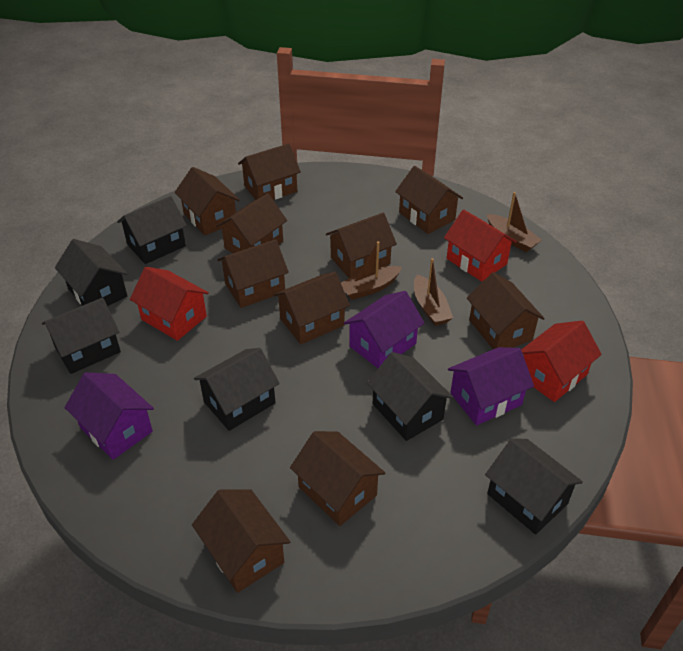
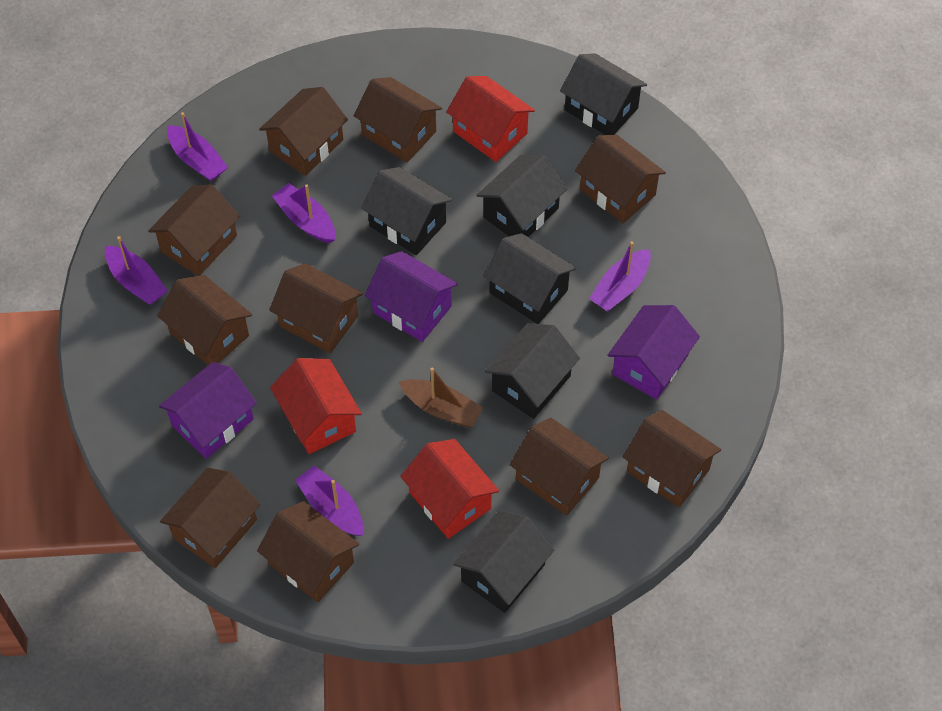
brown boat: [341,241,402,300] [414,258,453,326] [487,192,542,252] = 3 -> [399,367,483,427] = 1
purple boat: none = 0 -> [105,236,168,305] [167,112,228,181] [272,183,335,243] [295,466,363,536] [589,241,651,312] = 5

